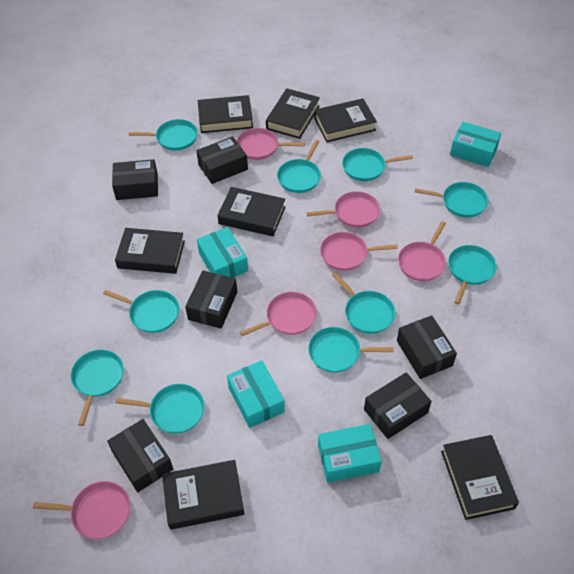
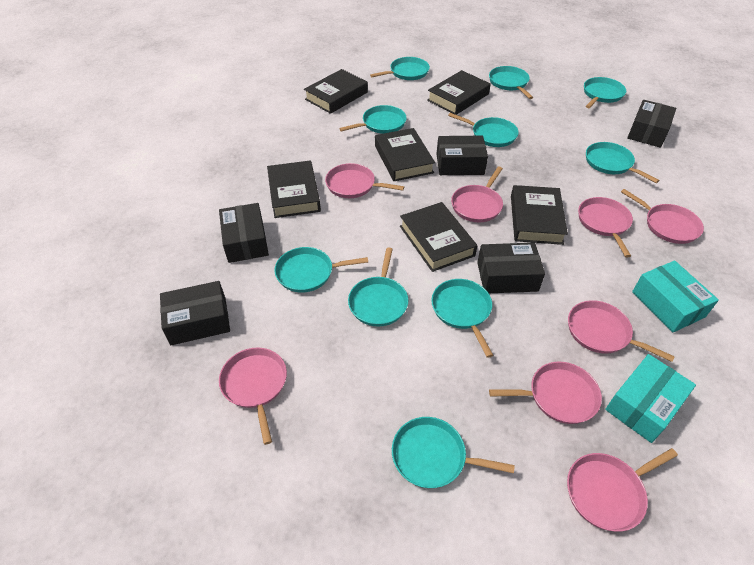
black book: [115,228,185,274] [162,460,244,530] [198,95,253,133] [217,187,285,236] [266,88,320,139] [314,98,377,142] [441,435,519,520] = 7 -> [267,160,321,218] [304,69,368,114] [375,128,435,181] [400,202,477,272] [427,70,491,115] [511,185,568,245] = 6
black box: [107,419,173,492] [112,159,158,200] [185,271,237,328] [196,136,248,184] [364,372,432,439] [397,315,457,379] = 6 -> [160,281,230,345] [219,203,269,263] [437,136,488,175] [477,243,545,293] [627,100,676,148] = 5
pink pan: [33,481,130,539] [236,128,305,160] [240,292,317,336] [307,191,380,228] [320,232,398,271] [398,221,446,281] = 6 -> [219,348,287,445] [325,163,404,198] [451,166,503,222] [489,362,602,424] [567,448,678,532] [568,300,675,362] [578,197,633,258] [621,189,704,244] = 8
turquoise box: [197,227,248,278] [227,360,285,428] [318,424,382,482] [450,122,501,167] = 4 -> [605,354,696,443] [632,261,719,332] = 2

